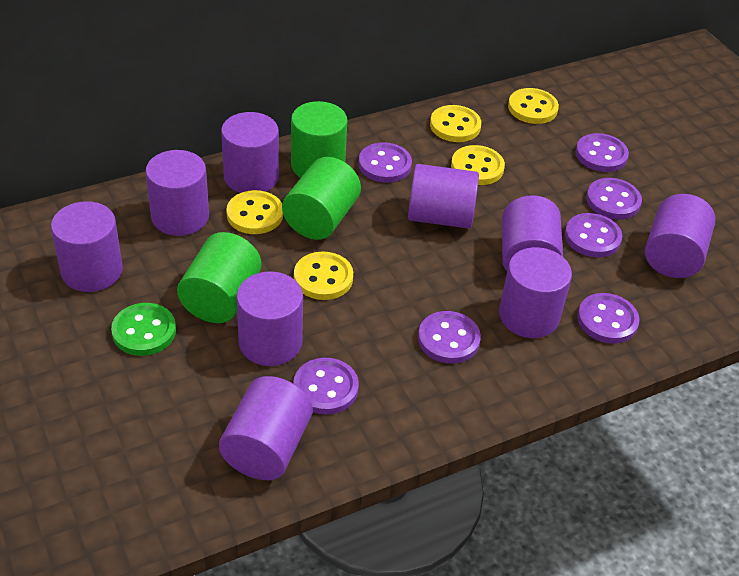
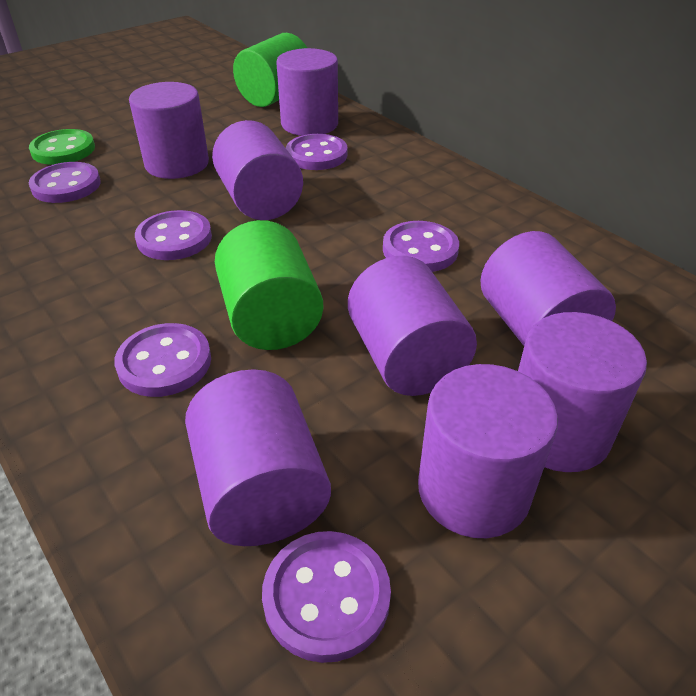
green cylinder: [177,232,261,323] [282,157,361,240] [291,101,347,178] = 3 -> [215,220,323,350] [233,33,307,107] = 2
purple button: [293,358,359,415] [358,142,412,183] [418,311,481,364] [565,213,622,257] [575,133,629,172] [577,293,640,344] [586,178,642,220] = 7 -> [29,162,101,203] [114,323,211,397] [135,210,212,260] [262,531,391,663] [286,134,348,170] [383,221,459,272] = 6
purple cylinder: [51,201,123,292] [145,150,209,236] [219,376,313,480] [221,112,279,193] [236,271,303,366] [408,164,479,229] [499,247,572,338] [502,195,563,271] [645,194,716,278] = 9 -> [129,82,209,179] [185,369,331,546] [212,120,303,220] [276,48,338,136] [348,256,477,396] [418,364,558,538] [480,231,616,346] [518,312,647,472] = 8
yellow button: [226,190,283,234] [294,252,353,300] [430,105,481,142] [451,145,505,185] [508,88,559,124] = 5 -> none = 0

